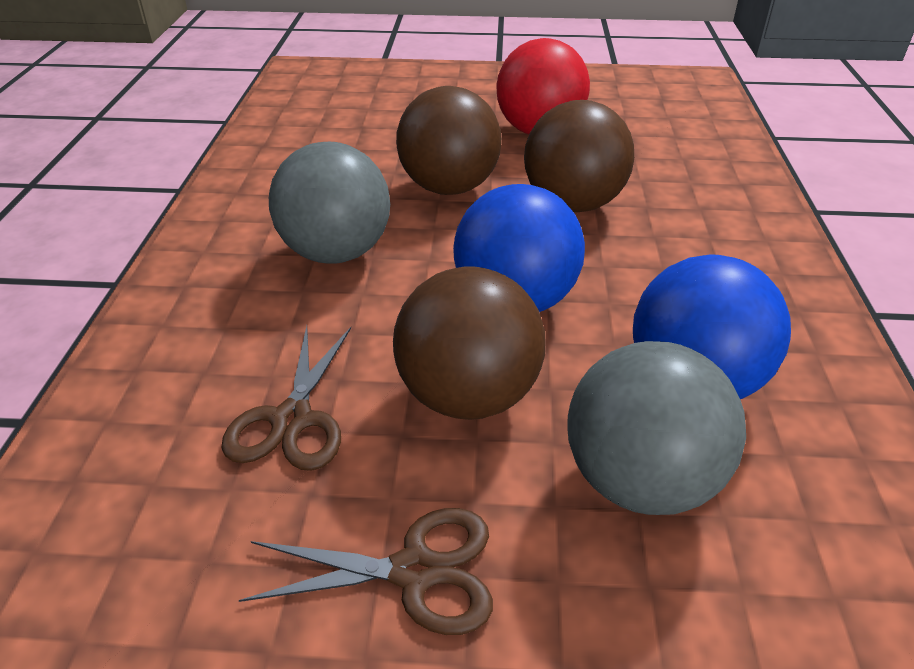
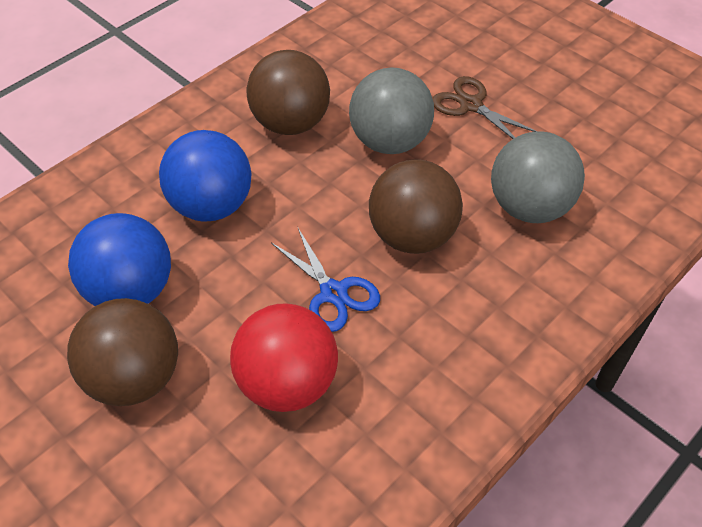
blue scissors: none = 0 -> [271,228,380,332] = 1
brown scissors: [222,326,351,471] [239,508,493,635] = 2 -> [432,76,538,139] = 1

